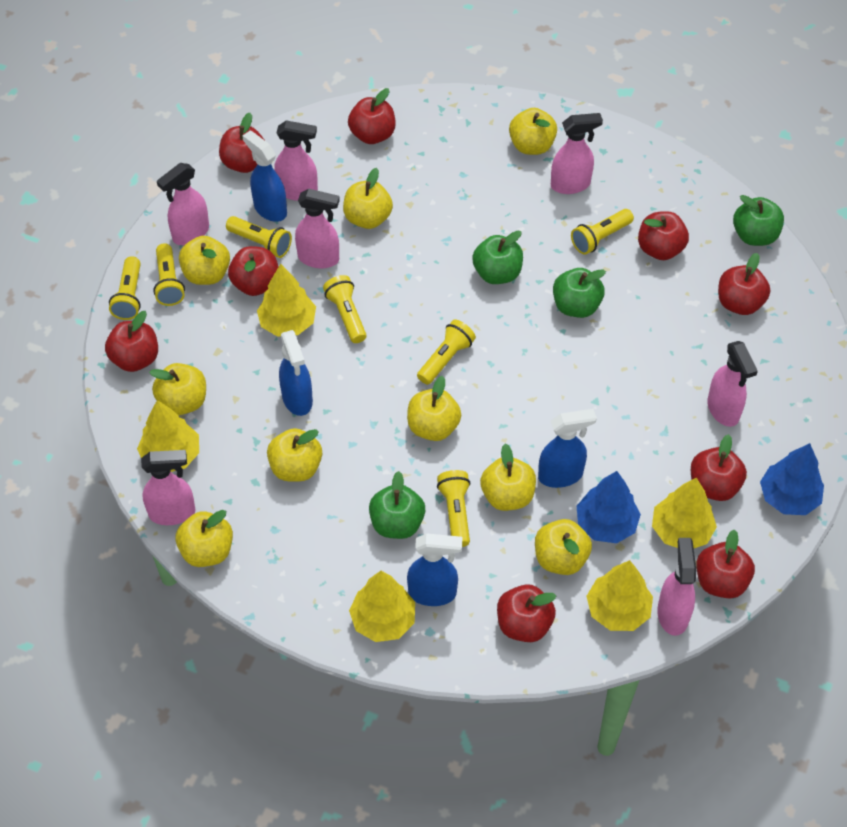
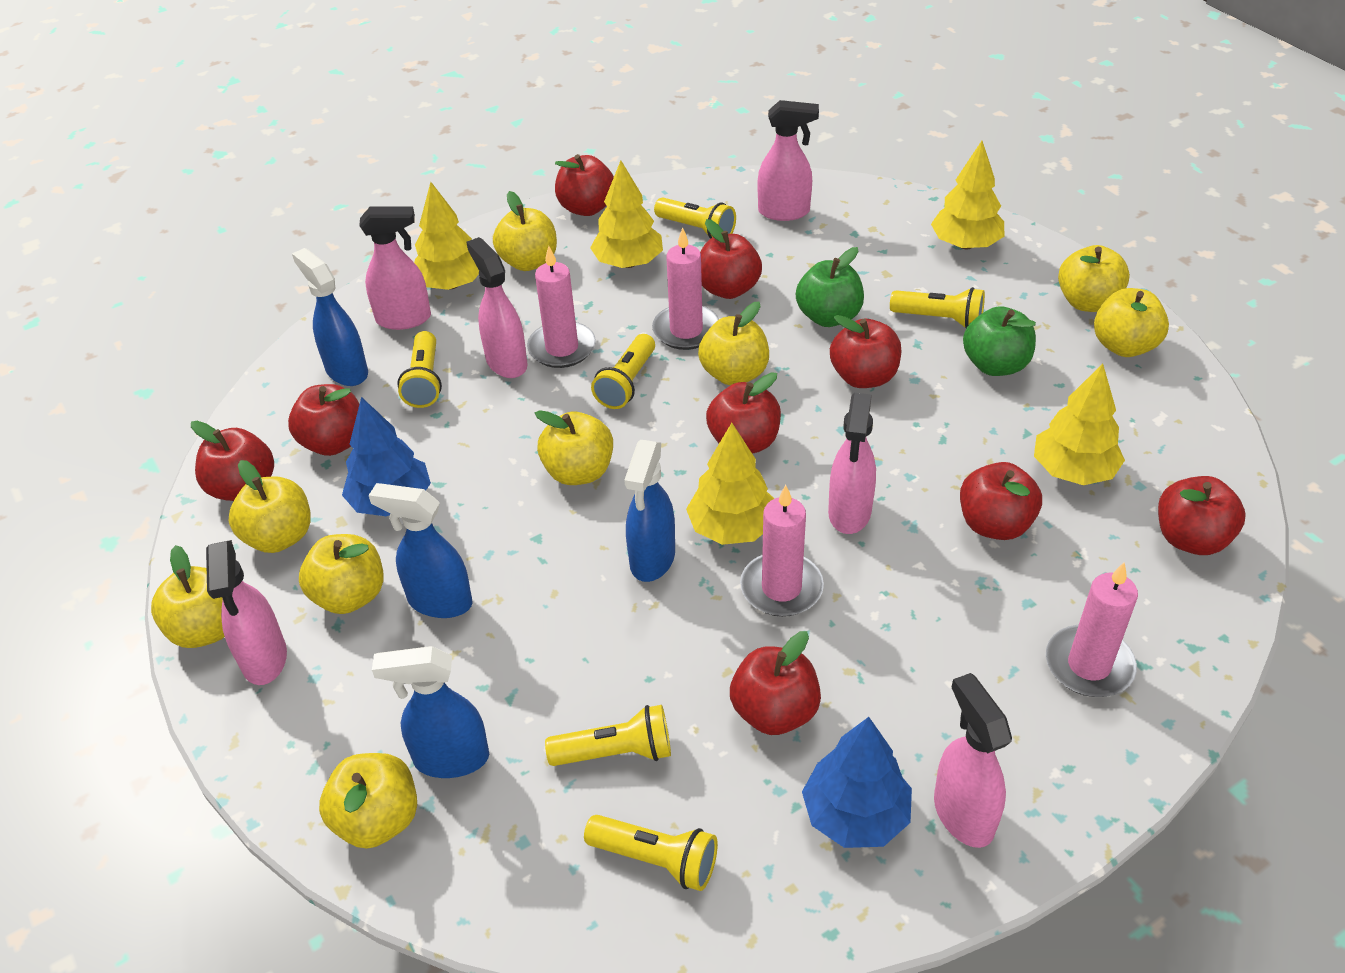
green apple: [369,471,425,539] [472,231,523,284] [553,268,606,318] [733,195,784,246] = 4 -> [796,247,864,327] [963,306,1036,376] = 2
pink candle: none = 0 -> [527,246,596,368] [652,227,719,350] [740,485,824,617] [1046,562,1138,697] = 4
pink spray bottle: [141,450,195,525] [157,163,209,245] [274,120,318,201] [295,189,340,268] [551,113,603,194] [657,538,697,636] [707,341,758,427] = 7 -> [206,540,287,685] [359,207,431,330] [466,237,528,378] [758,100,819,221] [828,393,876,534] [934,673,1012,848] = 6
yellow flashlight: [109,256,141,320] [153,243,185,306] [226,216,292,258] [323,275,366,343] [417,320,476,385] [437,470,471,547] [571,209,634,255] = 7 -> [397,331,442,408] [545,705,671,766] [584,815,718,891] [591,334,655,409] [654,197,736,239] [890,287,985,328] = 6

